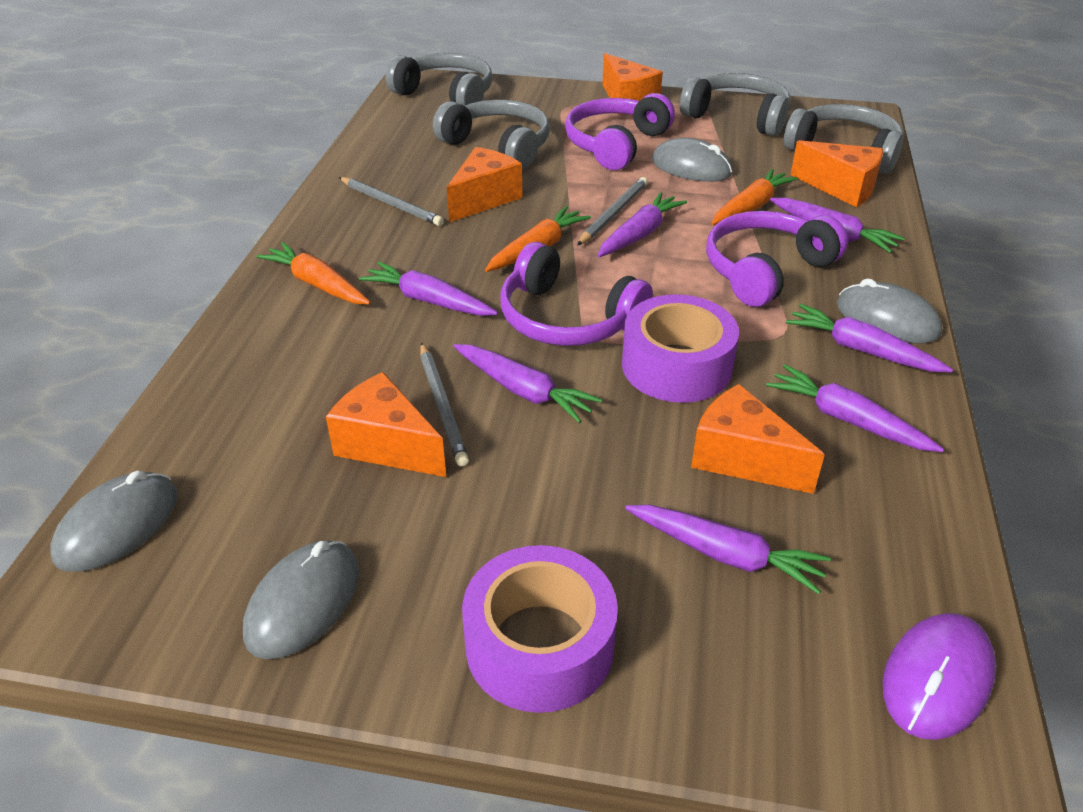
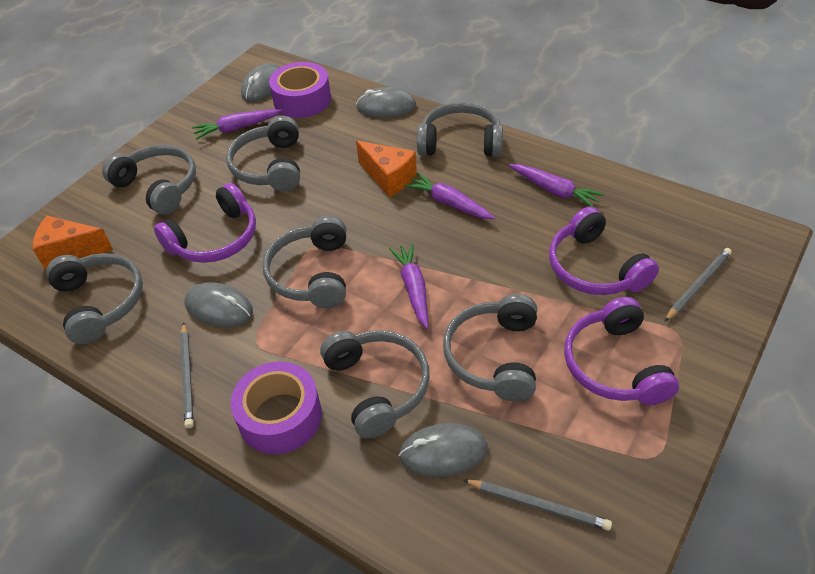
grey headphones: [385,53,493,106] [433,100,550,170] [680,73,791,136] [784,104,904,174] = 4 -> [46,253,143,344] [102,145,196,214] [226,116,300,191] [262,216,346,308] [320,330,430,438] [417,102,503,157] [443,294,537,402] = 7
orange carrot: [256,242,371,305] [485,206,591,272] [711,168,798,225] = 3 -> none = 0
orange cheese: [326,372,446,477] [447,147,522,223] [602,53,663,114] [691,384,825,494] [790,140,883,208] = 5 -> [33,216,113,270] [356,141,417,197] = 2
purple carrot: [359,262,498,316] [453,344,602,423] [597,192,687,257] [625,505,831,594] [766,364,944,452] [770,198,905,253] [786,304,953,372] = 7 -> [192,109,282,140] [389,243,428,329] [404,173,495,219] [509,164,604,208] = 4
purple mouse: [883,613,996,740] = 1 -> none = 0

